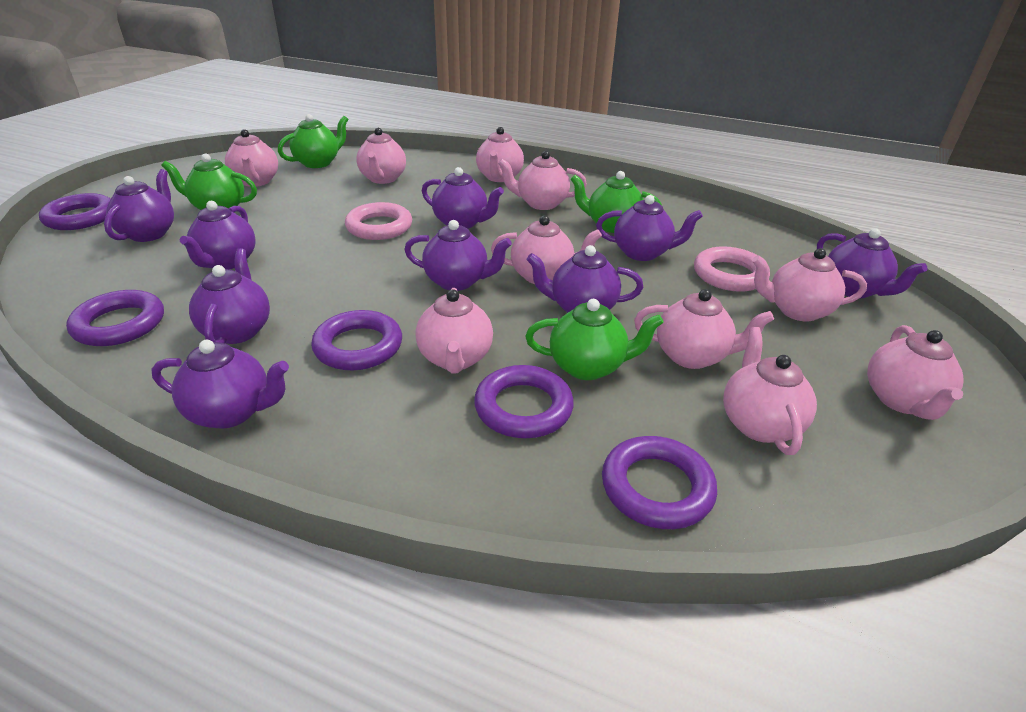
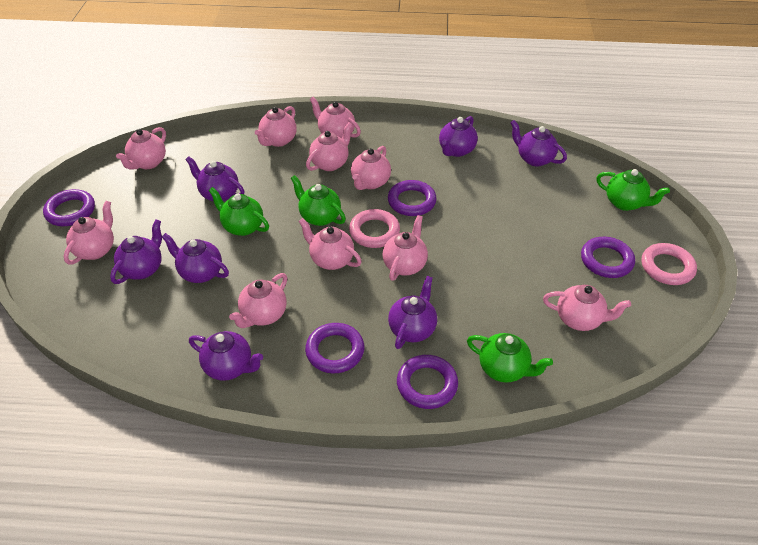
purple teapot: [104,169,174,242] [151,340,289,428] [180,201,256,269] [189,248,270,344] [404,220,512,291] [422,167,504,229] [527,245,643,313] [596,195,703,261] [817,228,927,298] = 9 -> [110,219,162,284] [162,233,229,283] [185,156,244,202] [189,331,263,381] [388,276,437,349] [439,116,478,157] [510,120,567,167] = 7

